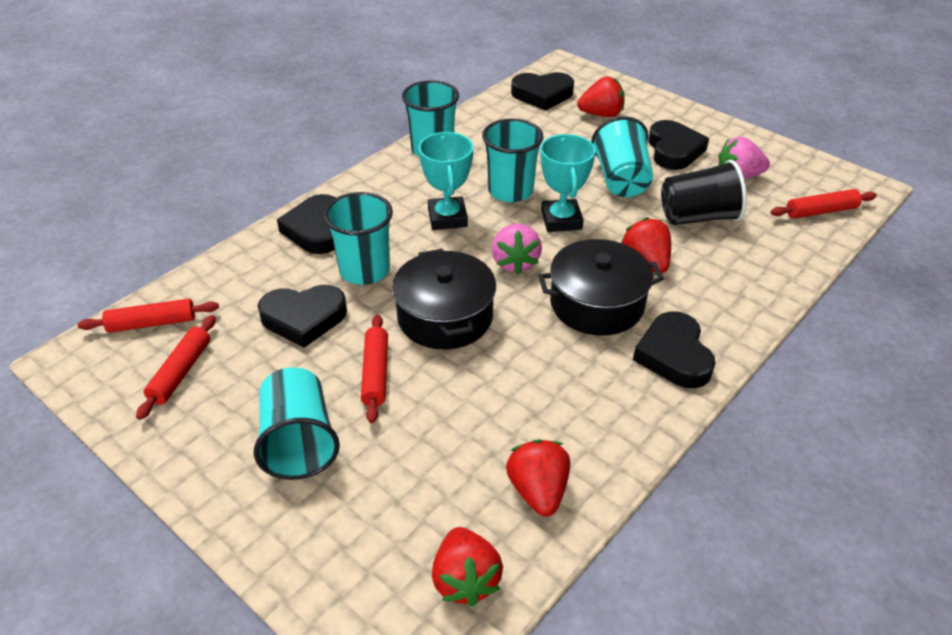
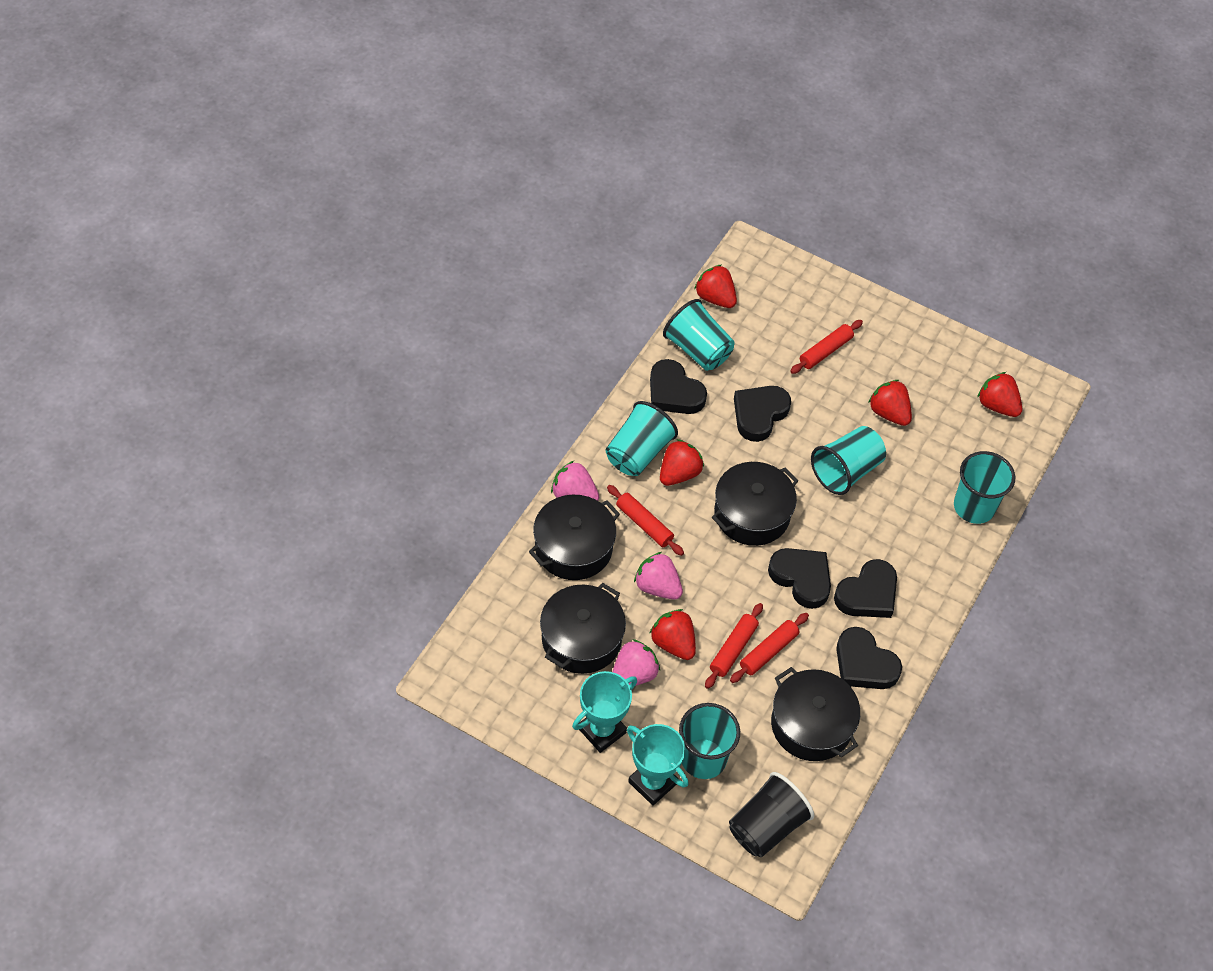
black pot: [392,249,496,349] [538,239,664,336] = 2 -> [529,495,620,580] [540,583,626,674] [712,462,798,546] [771,667,860,761] = 4
pink strawberry: [492,224,542,275] [718,137,770,179] = 2 -> [551,461,599,501] [613,639,660,686] [634,552,683,600] = 3
red strawberry: [432,527,503,607] [506,439,570,517] [577,77,625,117] [621,217,671,274] = 4 -> [649,609,696,660] [660,439,704,486] [694,265,737,308] [868,380,912,426] [977,372,1022,417] = 5

